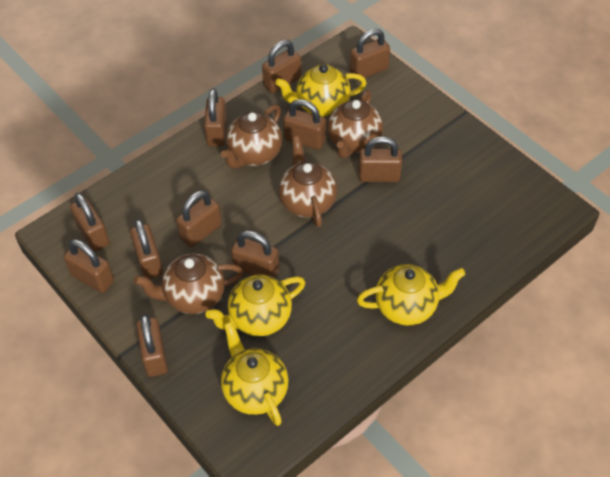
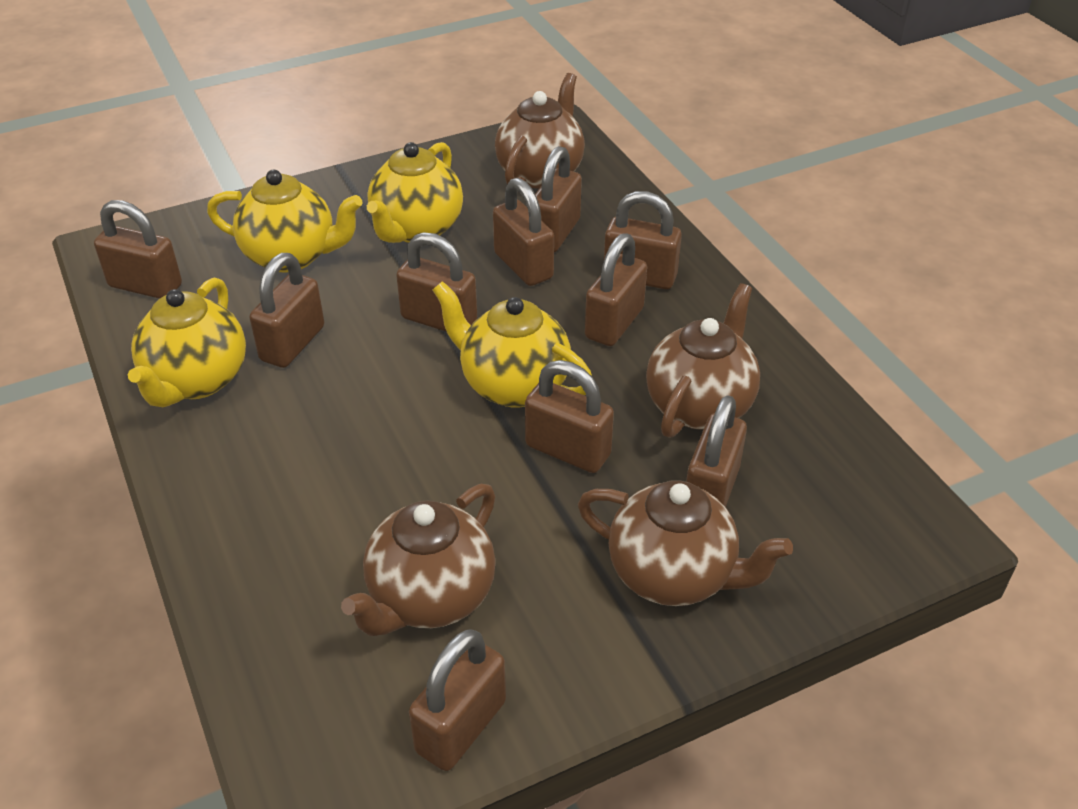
brown padlock: [64,239,114,293] [70,193,110,252] [130,219,163,279] [136,314,168,377] [176,190,222,247] [204,89,227,146] [231,230,279,278] [262,40,301,93] [283,99,326,150] [350,29,390,80] [359,136,402,182] = 11 -> [94,200,182,299] [249,253,324,368] [396,232,477,332] [409,629,506,771] [493,178,554,286] [525,360,614,473] [535,146,582,252] [585,233,647,346] [604,191,682,289] [686,395,747,507] = 10

